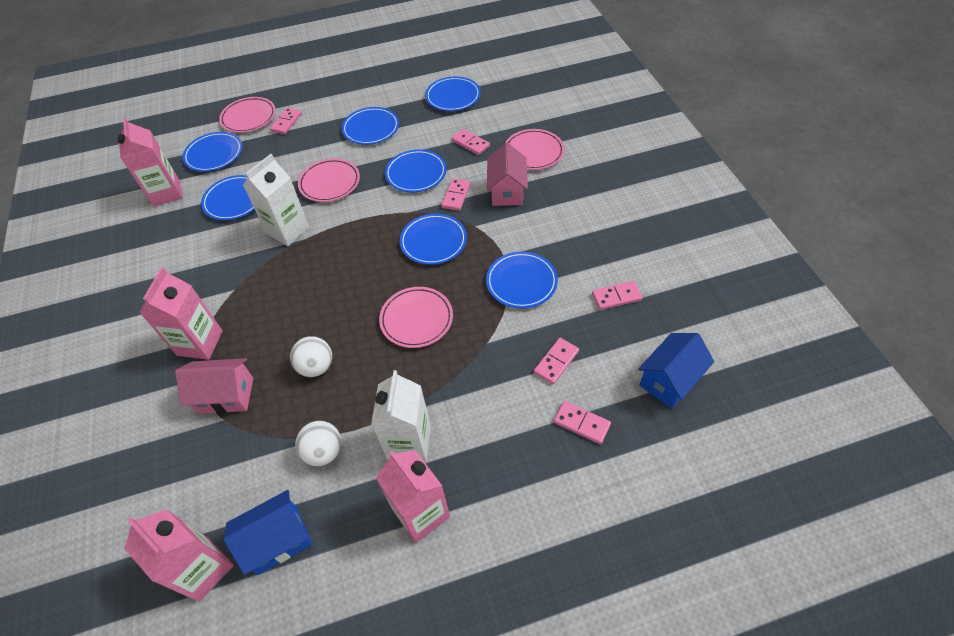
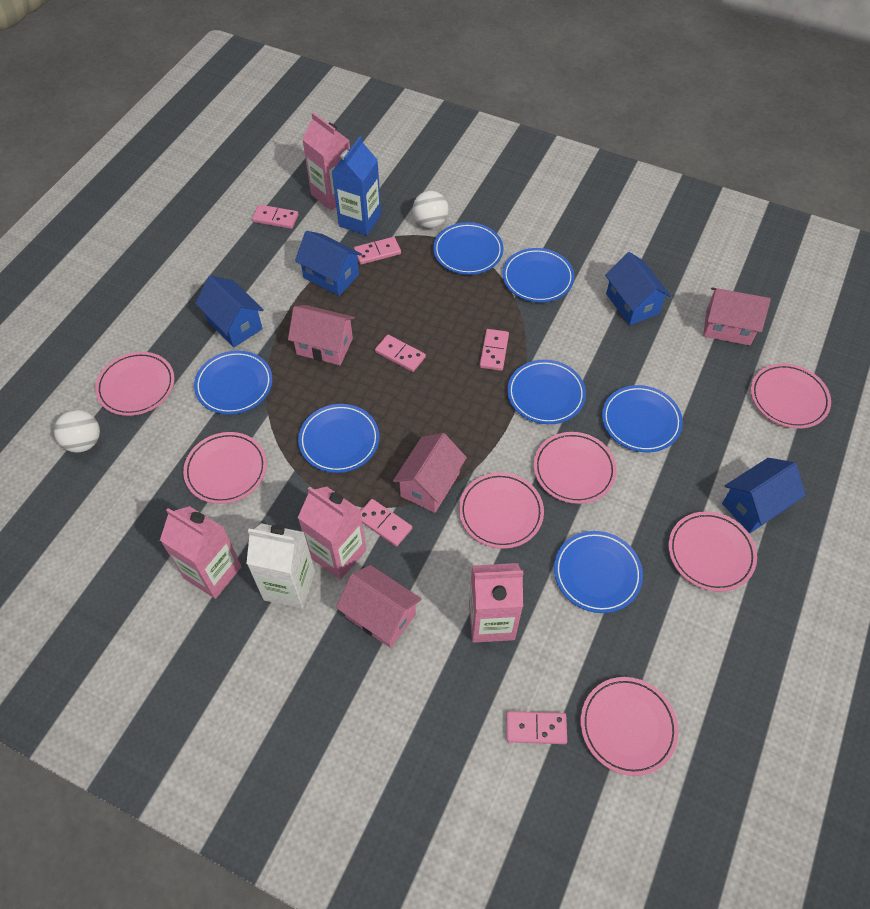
blue carton: none = 0 -> [332,136,381,236] = 1
blue house: [224,490,312,575] [638,333,714,408] = 2 -> [195,276,264,347] [295,231,362,296] [605,252,671,325] [722,458,806,533] = 4
pink house: [175,358,253,414] [487,143,528,206] = 2 -> [288,305,355,365] [336,565,422,648] [393,433,467,513] [703,287,771,345] = 4
pink plate: [219,97,276,133] [298,158,360,202] [379,287,453,348] [505,129,565,170] = 4 -> [95,352,175,416] [183,432,267,504] [459,472,544,549] [534,432,617,504] [581,677,679,776] [668,511,757,592] [751,363,831,429] = 7
white carton: [243,154,309,246] [371,370,431,462] = 2 -> [246,523,315,609] = 1

